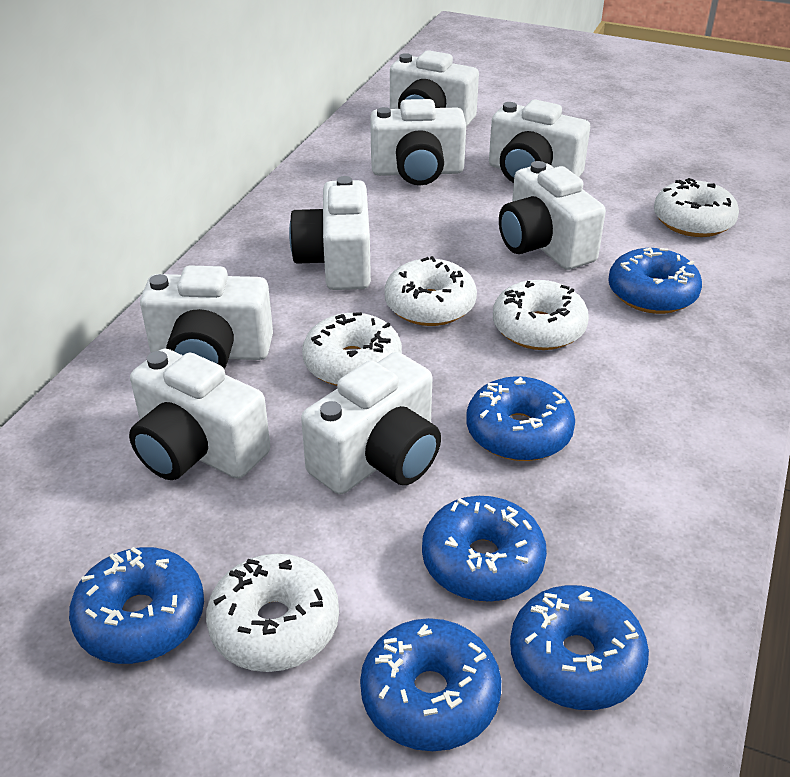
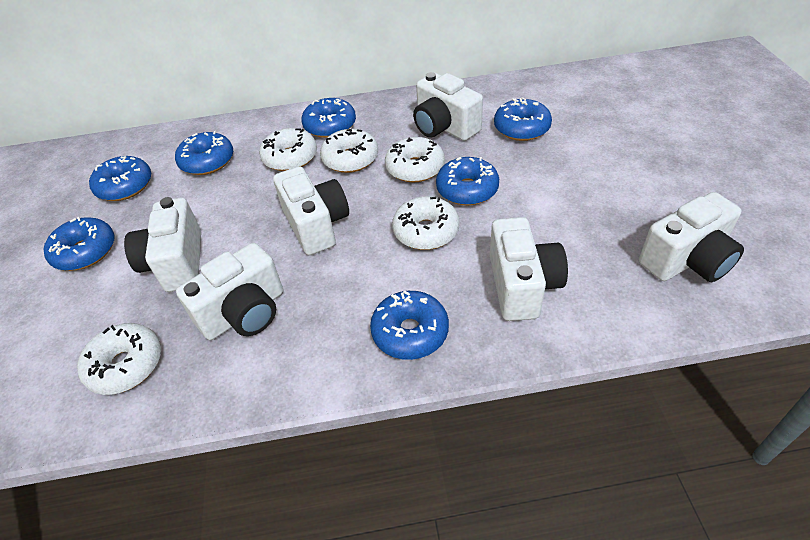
blue donut: [69,547,204,664] [360,618,501,751] [422,496,547,602] [466,376,575,461] [510,585,649,710] [608,248,702,314] = 6 -> [43,217,115,271] [89,156,151,201] [175,131,233,175] [301,98,356,138] [370,291,449,360] [436,157,499,205] [494,97,552,141] = 7
white camera: [129,349,270,480] [140,265,273,369] [289,176,371,290] [301,352,441,494] [370,99,466,185] [390,50,479,127] [489,100,590,183] [499,161,606,270] = 8 -> [124,197,201,292] [176,243,283,340] [273,166,349,255] [413,72,483,141] [490,217,568,321] [639,192,744,282] = 6

